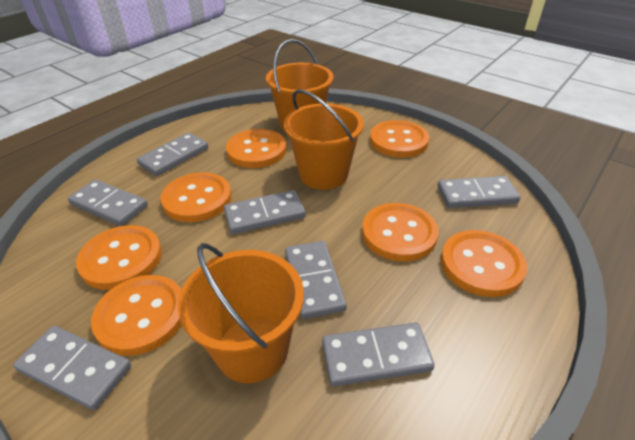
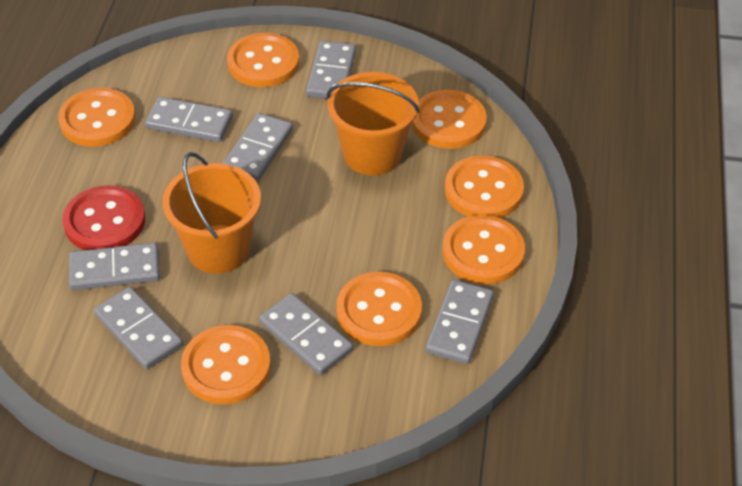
orange bucket: [178,243,304,383] [266,39,333,131] [284,89,364,190] = 3 -> [162,152,261,274] [327,72,420,175] = 2
red button: none = 0 -> [62,185,145,250] = 1

